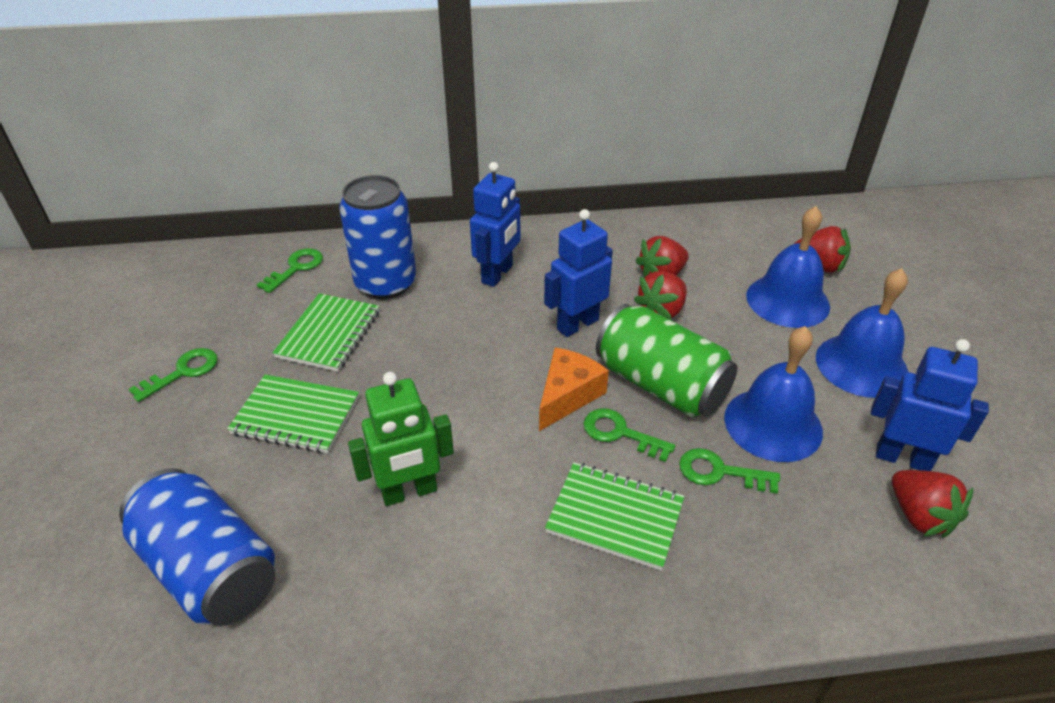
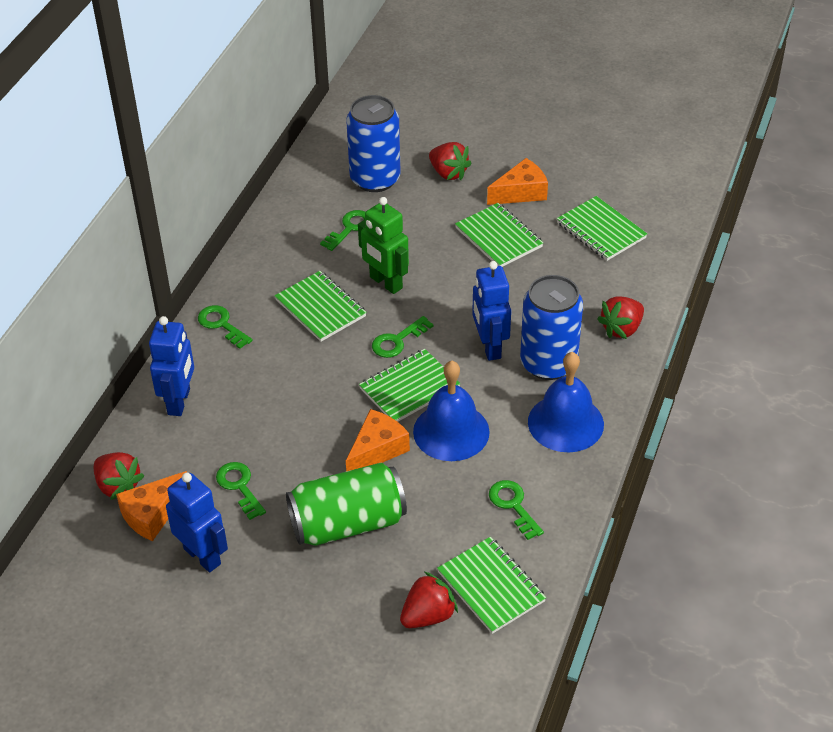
blue bell: [724,326,823,462] [746,206,830,328] [816,268,909,398] = 3 -> [413,361,490,461] [528,352,604,452] = 2
green key: [129,348,218,402] [257,248,323,293] [583,408,675,462] [679,448,780,494] = 4 -> [198,305,253,349] [216,462,266,520] [320,210,365,251] [372,316,434,358] [489,480,544,540] = 5
green notebook: [227,374,359,453] [272,293,379,372] [545,462,684,570] = 3 -> [274,271,367,342] [359,349,460,422] [437,537,546,634] [455,203,544,267] [557,196,647,261] = 5
orange cheese: [539,348,609,431] = 1 -> [116,471,187,542] [346,409,410,471] [487,158,548,205] = 3

